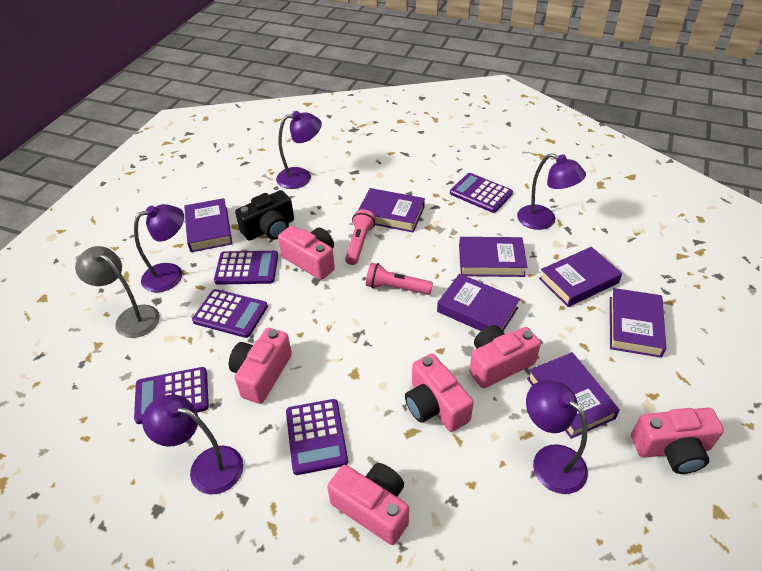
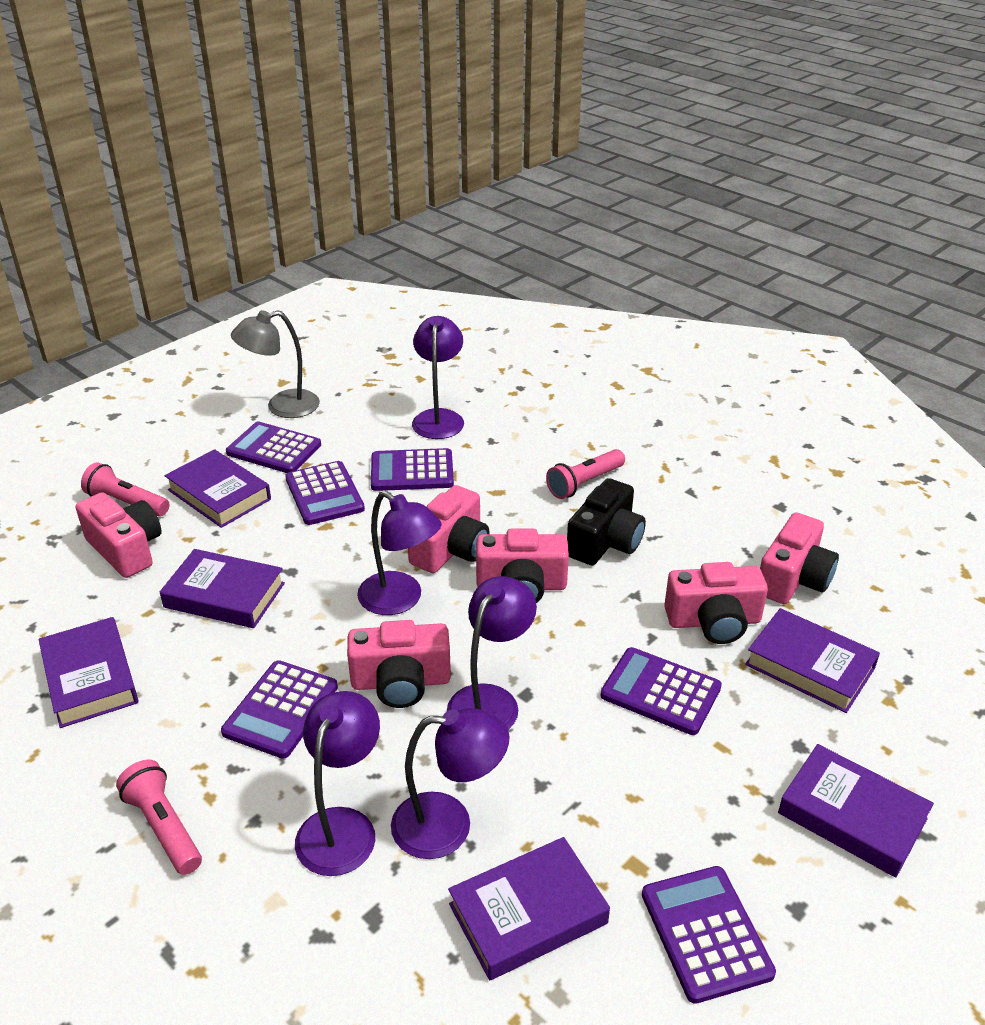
pink flashlight: [345,209,376,265] [366,263,433,295] = 2 -> [81,462,170,516] [116,759,202,875] [546,449,625,499] = 3
purple book: [184,198,232,252] [358,188,425,233] [437,274,520,331] [459,237,527,277] [527,352,620,439] [539,247,622,307] [610,288,666,358] = 7 -> [39,617,139,728] [160,549,285,628] [165,449,271,528] [448,837,610,980] [745,608,880,713] [778,744,934,878] = 6
purple calculator: [134,367,209,424] [192,289,268,338] [214,251,278,285] [286,399,348,475] [450,173,513,213] = 5 -> [221,660,338,759] [226,422,321,473] [285,461,365,525] [371,448,454,491] [600,647,722,735] [642,866,776,1004] = 6

